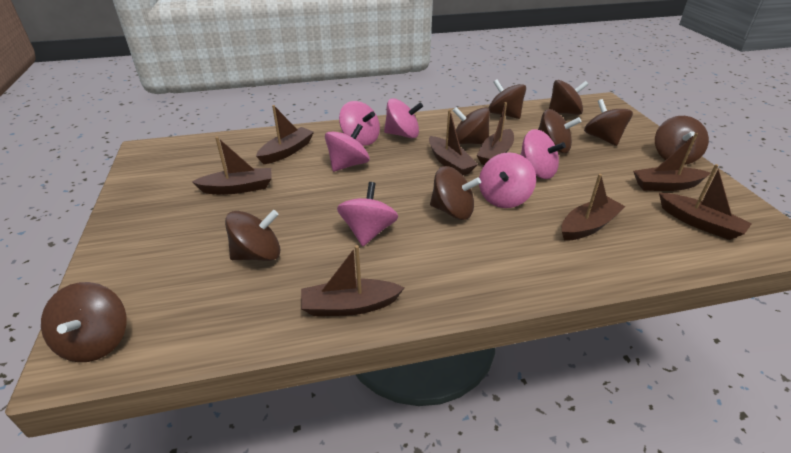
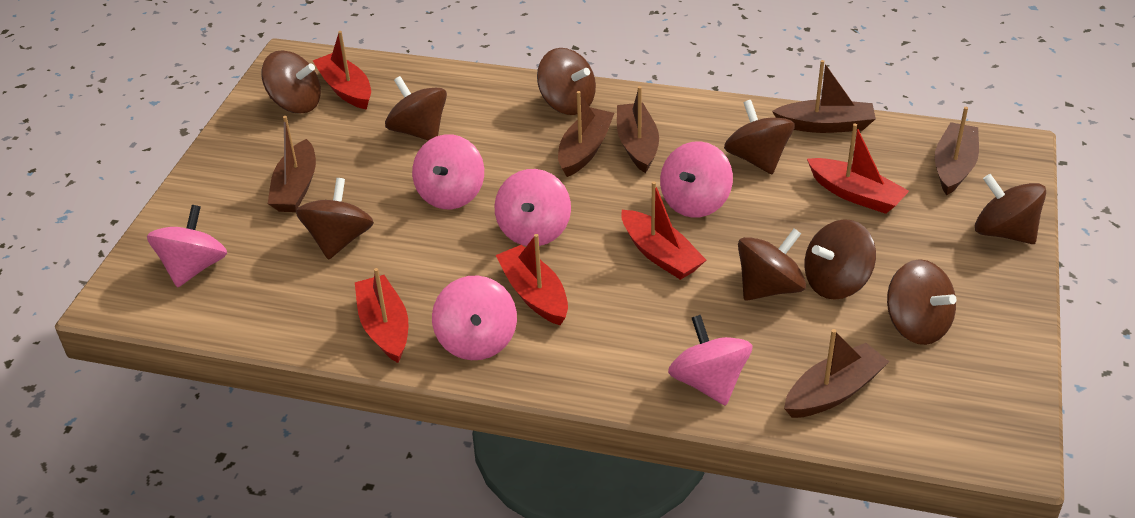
brown boat: [192,136,272,195] [256,105,314,164] [301,245,404,316] [429,109,478,175] [477,102,514,165] [562,174,626,241] [633,133,711,191] [659,164,752,240] = 8 -> [268,116,316,212] [558,91,614,177] [617,86,659,173] [772,60,876,133] [784,329,889,418] [935,107,979,195] = 6
red boat: none = 0 -> [313,31,371,110] [355,268,408,363] [496,234,568,325] [621,181,706,280] [807,124,909,214] = 5

